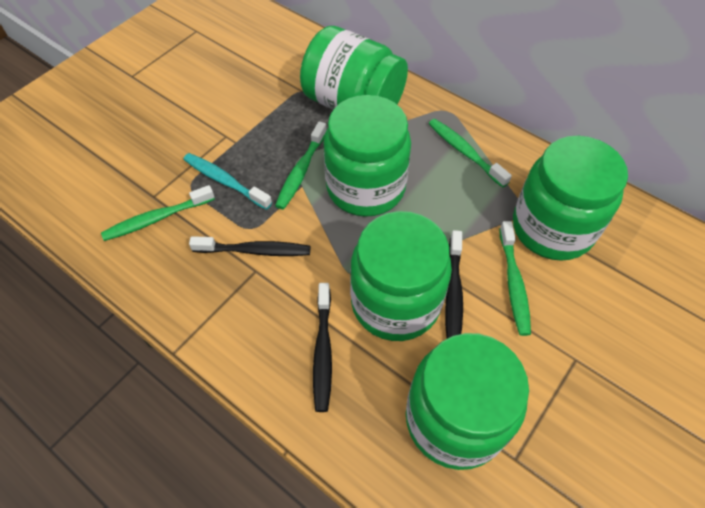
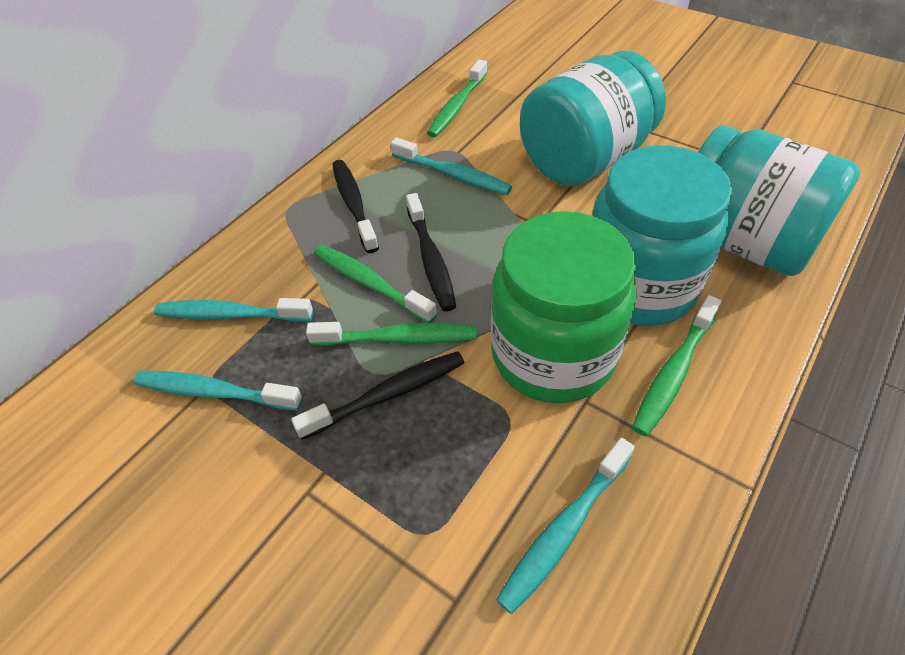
green jar: [300,26,408,110] [324,95,411,217] [350,211,452,341] [406,333,529,470] [513,136,628,261] = 5 -> [491,211,637,403] = 1
turquoise jar: none = 0 -> [520,51,666,186] [592,145,732,326] [698,125,860,276] = 3
turquoise toothbrush: [183,153,272,210] = 1 -> [134,371,302,410] [154,298,313,322] [390,137,512,195] [496,438,635,614] = 4

